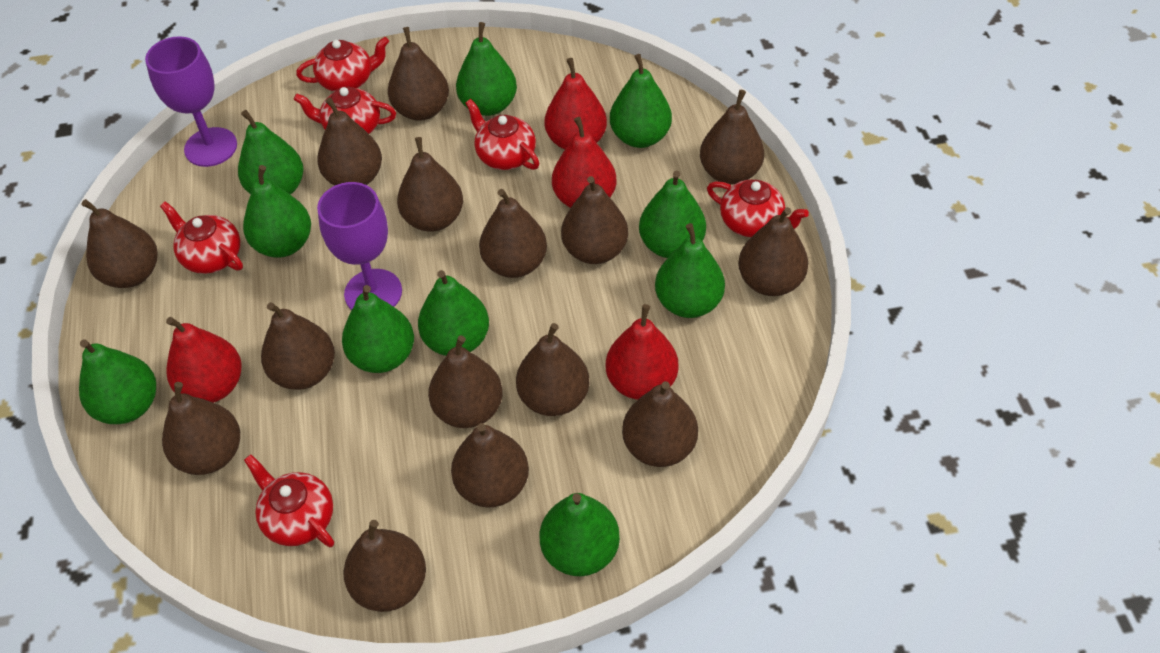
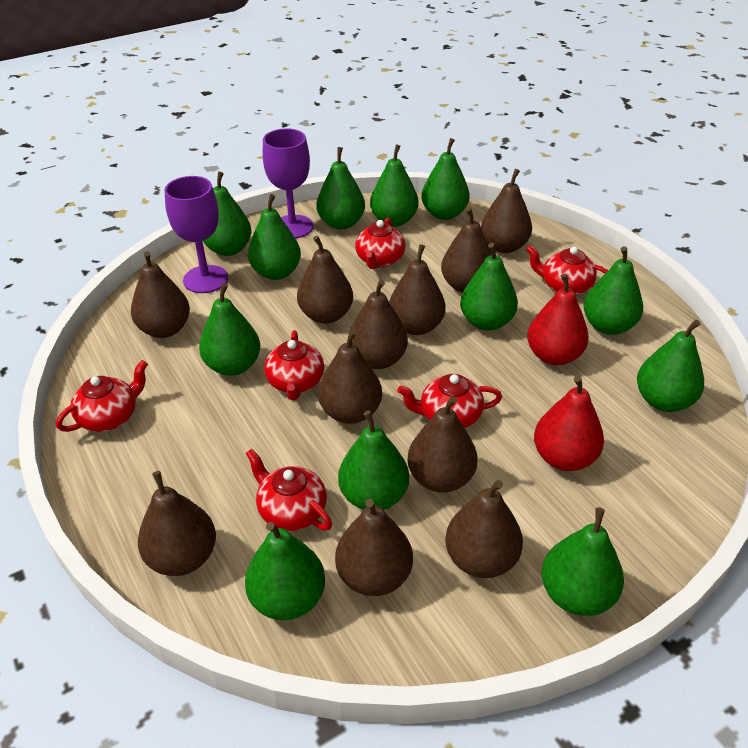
brown pear: [82,199,157,288] [162,382,240,475] [261,302,335,390] [317,97,382,185] [343,520,426,612] [388,27,449,121] [397,137,463,232] [428,336,503,428] [451,423,529,507] [479,189,547,278] [516,323,589,416] [561,176,628,264] [622,381,698,467] [700,89,764,184] [738,207,808,296] = 15 -> [131,251,190,338] [138,471,216,576] [297,236,353,324] [318,330,382,424] [335,499,413,596] [348,280,408,369] [389,244,446,335] [407,396,478,492] [441,207,492,293] [445,480,523,578] [481,169,532,253] = 11
green pear: [79,340,156,424] [238,110,304,195] [243,165,311,258] [342,285,414,373] [418,270,489,356] [456,22,517,116] [540,493,620,576] [610,54,672,148] [639,170,706,258] [655,223,725,318] = 10 -> [199,283,260,376] [203,172,252,256] [245,522,325,620] [248,194,301,280] [317,147,365,229] [338,411,409,510] [370,144,419,227] [421,138,470,220] [460,243,518,331] [542,507,624,616] [583,246,643,335] [637,320,704,412] = 12
red pear: [166,317,242,403] [545,58,607,149] [552,117,616,208] [606,304,678,400] = 4 -> [527,273,589,365] [534,376,604,471] = 2

